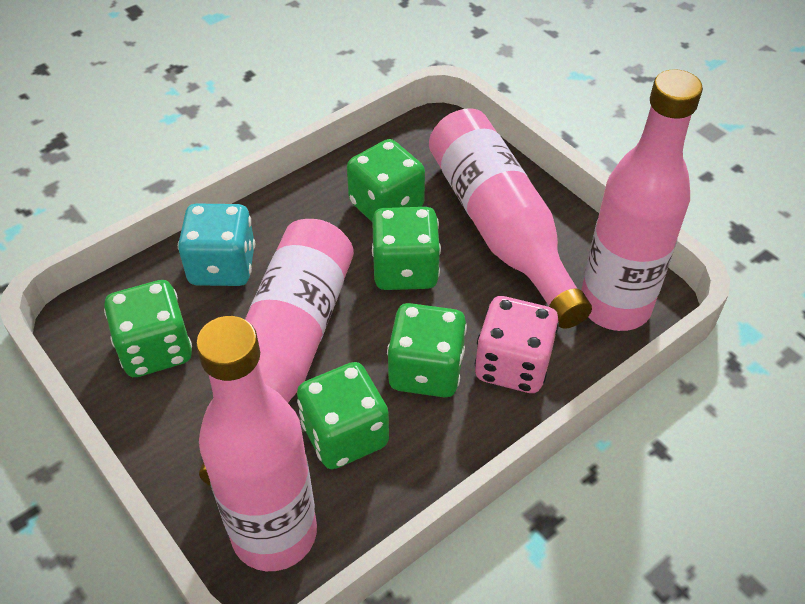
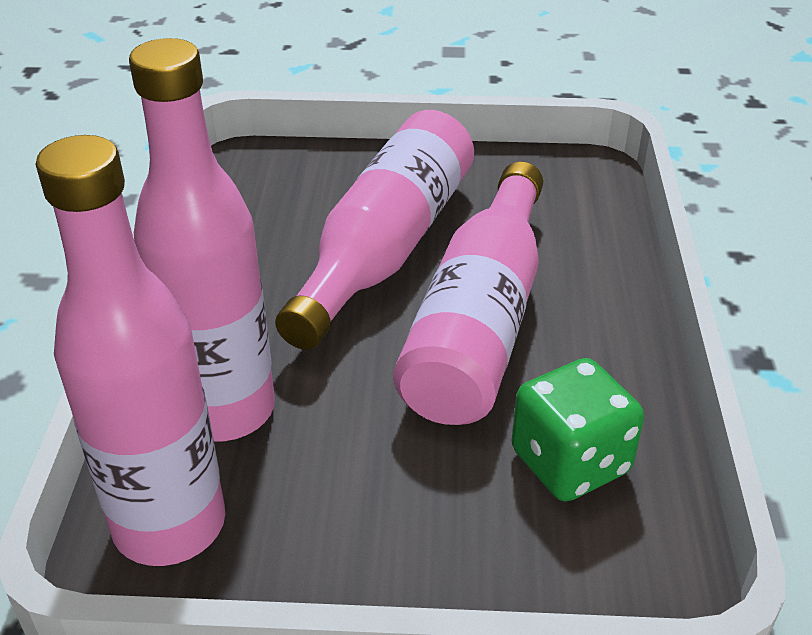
green dice: [104,280,192,377] [297,362,389,469] [347,139,425,222] [372,207,441,290] [387,303,467,397] = 5 -> [512,358,644,502] = 1
pink dice: [475,296,559,393] = 1 -> none = 0
turquoise dice: [178,204,255,286] = 1 -> none = 0

